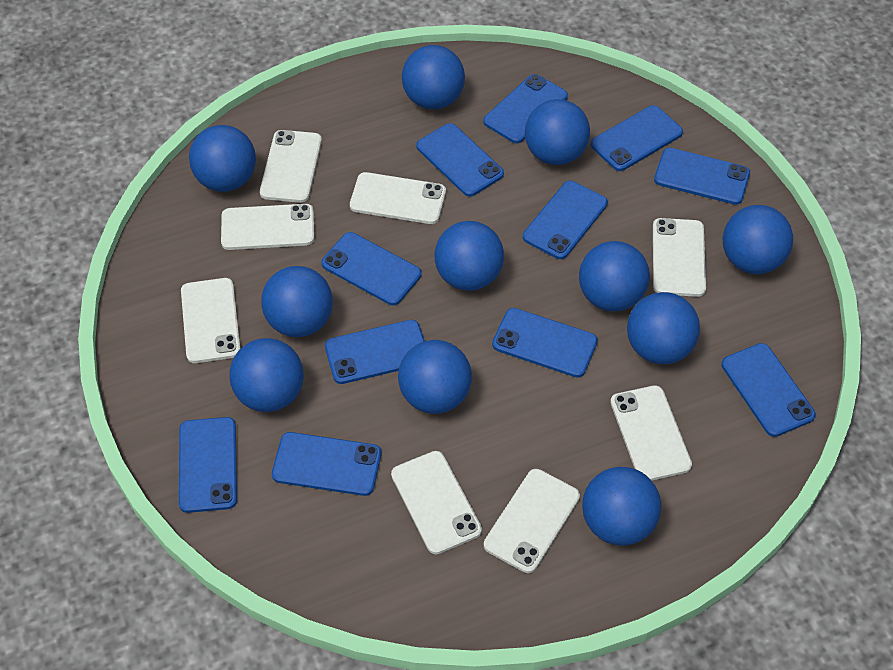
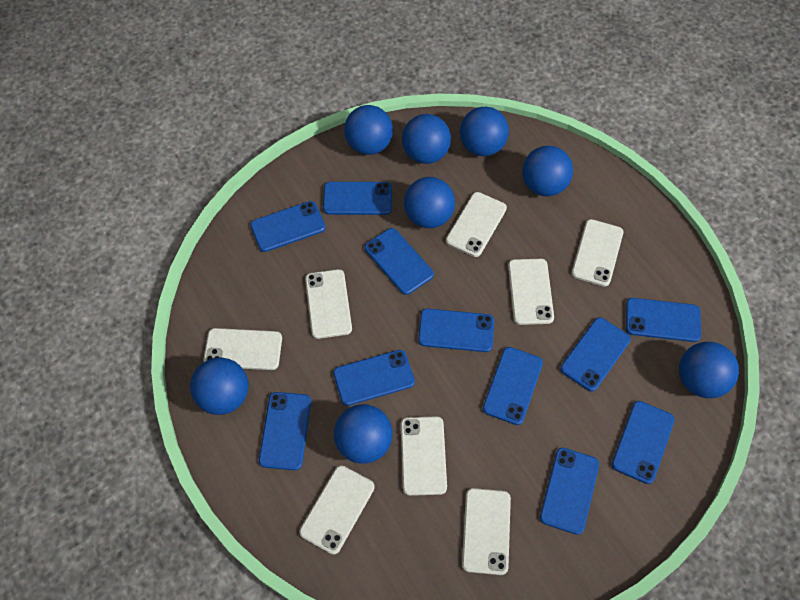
blue ball: [189,125,256,192] [229,338,304,412] [261,266,333,337] [398,340,472,414] [402,45,465,109] [435,221,504,291] [525,99,590,165] [579,241,650,311] [582,467,661,546] [627,292,700,364] [723,205,793,274] = 11 -> [190,357,249,415] [334,404,393,463] [344,105,393,155] [402,114,451,164] [404,177,455,228] [460,107,509,156] [522,146,573,196] [679,342,739,398] = 8

